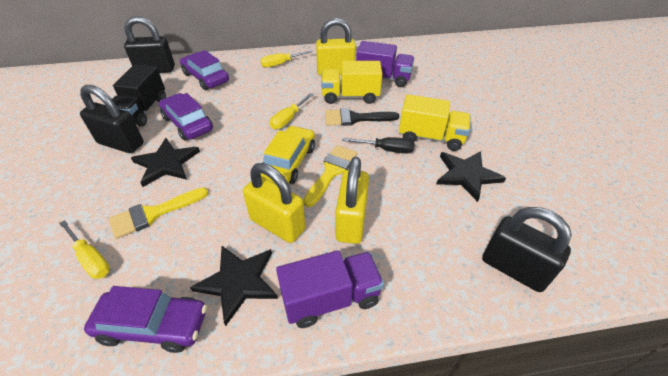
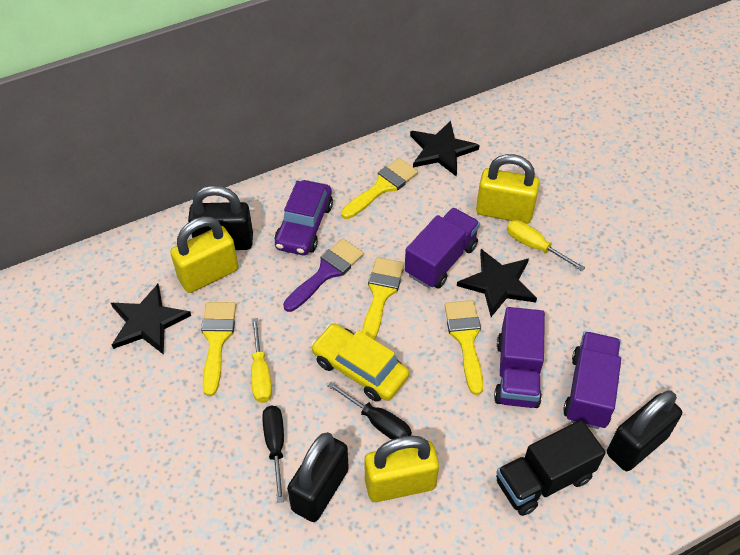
black brush: [325,108,399,126] = 1 -> none = 0
black screwdriver: [342,137,415,154] = 1 -> [262,406,284,503] [327,382,412,440] = 2
purple brush: none = 0 -> [283,239,364,312] = 1
purple car: [84,286,207,353] [159,93,213,141] [180,50,229,90] = 3 -> [275,180,333,255] = 1
purple truck: [276,250,384,328] [356,41,414,87] = 2 -> [405,208,480,289] [494,307,545,408] [563,331,621,429] = 3
yellow brush: [109,188,208,239] [303,145,357,207] = 2 -> [201,302,236,396] [341,158,418,219] [362,257,404,340] [444,300,483,395] = 4
yellow screwdriver: [59,220,110,279] [260,50,313,68] [270,93,314,129] = 3 -> [251,318,272,403] [507,220,585,271] = 2
yellow truck: [321,61,382,104] [399,94,471,151] = 2 -> none = 0

